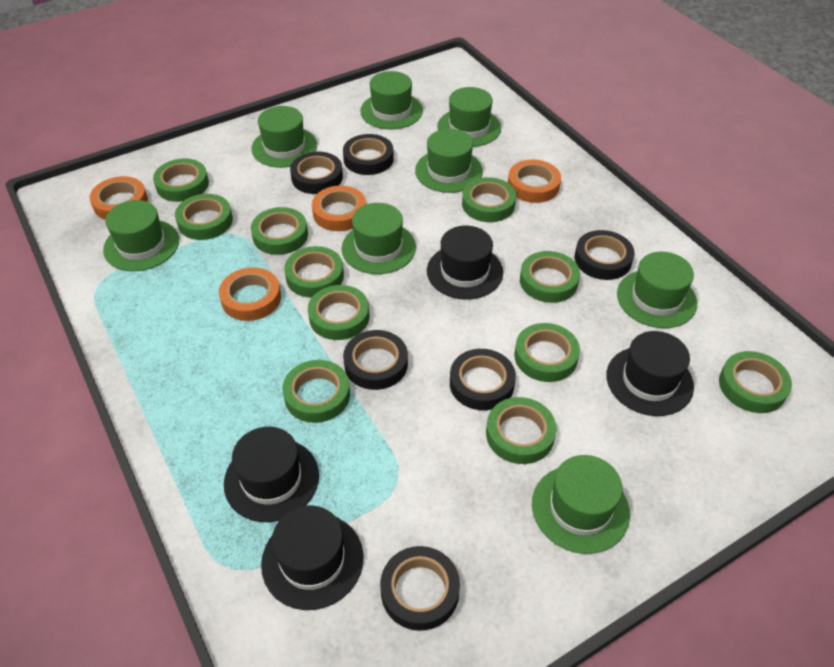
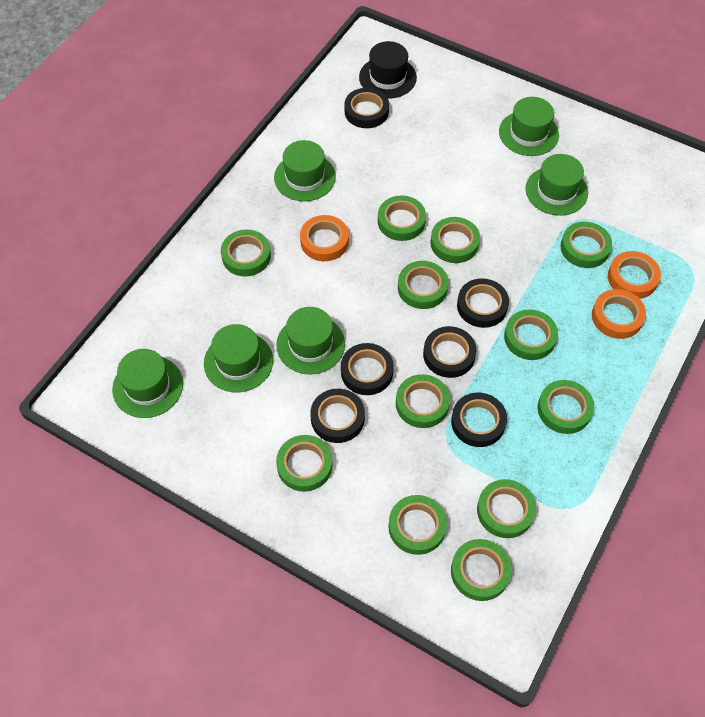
black hat: [224,427,319,522] [261,506,363,610] [427,226,503,299] [606,331,694,416] = 4 -> [359,41,417,99] = 1
green hat: [103,200,179,271] [251,106,317,168] [341,203,416,274] [360,71,423,129] [415,129,483,193] [437,87,501,147] [532,455,630,554] [617,252,697,328] = 8 -> [112,349,183,418] [204,324,273,392] [274,140,336,201] [276,307,345,375] [499,97,559,156] [525,154,588,216] = 6
green tape: [153,158,209,202] [175,194,233,240] [251,207,308,255] [282,360,350,423] [284,246,344,298] [308,285,370,340] [462,177,516,222] [486,397,557,464] [514,323,580,382] [520,251,580,303] [719,351,792,413] = 11 -> [221,229,271,277] [276,435,333,492] [378,195,426,241] [388,495,447,555] [396,374,450,428] [398,261,448,309] [430,217,480,263] [451,539,512,601] [477,479,536,538] [504,309,558,360] [538,380,594,434] [561,222,612,268] = 12
orange tape: [90,176,148,220] [219,267,281,321] [312,186,366,231] [508,159,561,203] = 4 -> [300,215,349,261] [592,289,646,339] [608,251,661,299] = 3

